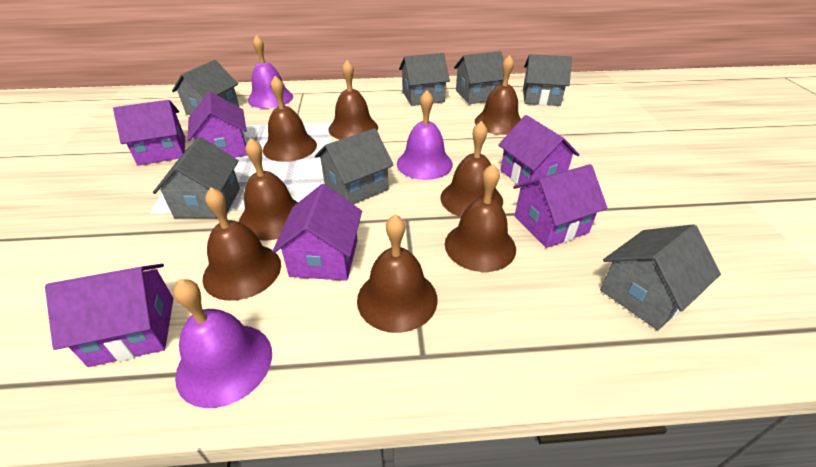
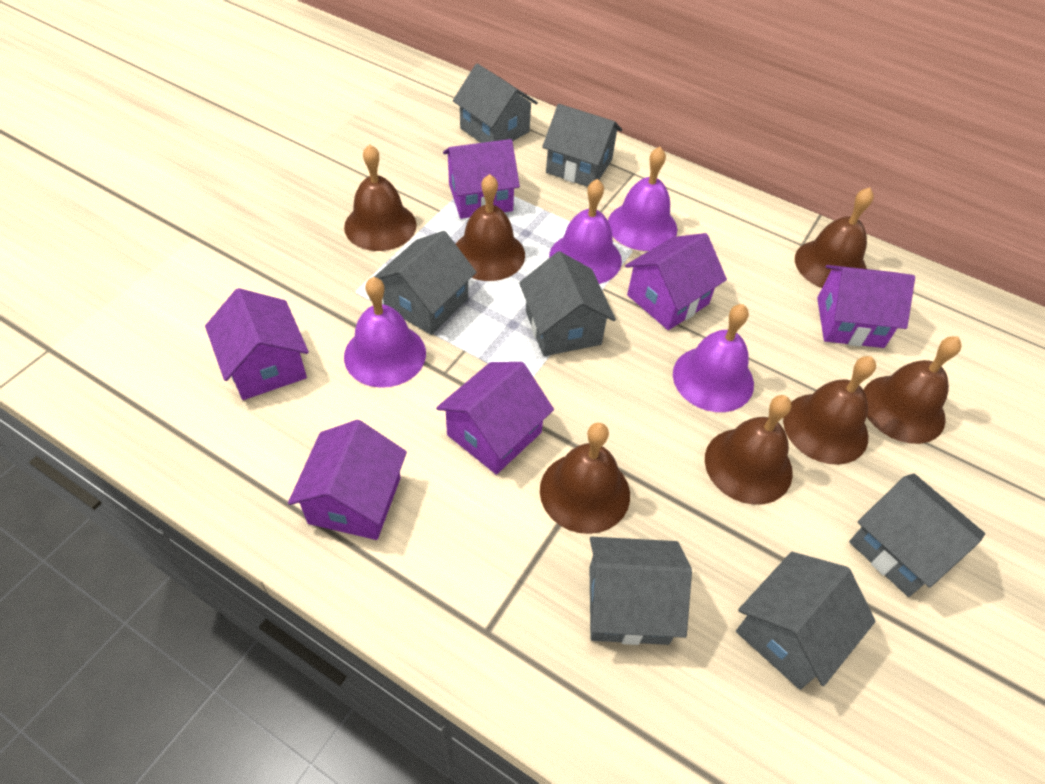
brown bell: [202,187,281,301] [239,138,298,240] [263,76,317,162] [328,60,378,140] [357,214,438,333] [440,121,503,217] [445,164,516,272] [475,55,521,135] = 8 -> [344,144,417,251] [456,174,525,281] [540,423,630,534] [705,395,793,505] [783,356,876,465] [795,187,874,288] [863,336,962,444] = 7
purple bell: [174,279,272,408] [248,35,293,108] [397,90,453,180] = 3 -> [344,277,426,388] [549,179,622,284] [608,147,677,251] [673,304,754,412] = 4

